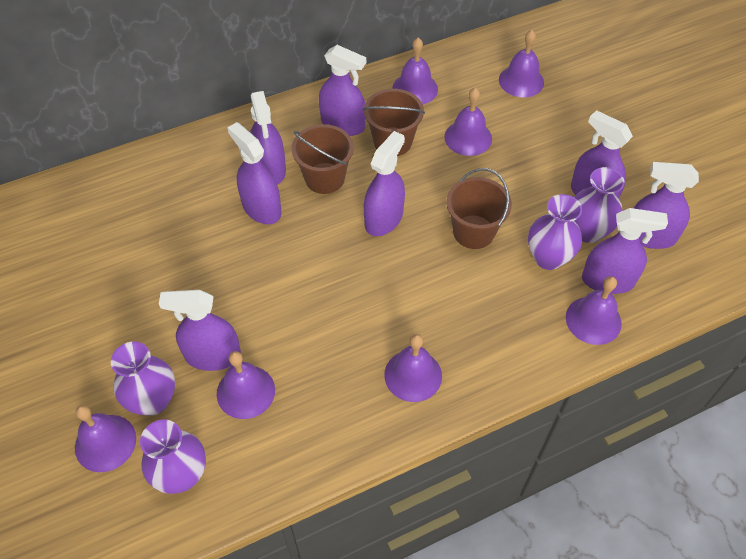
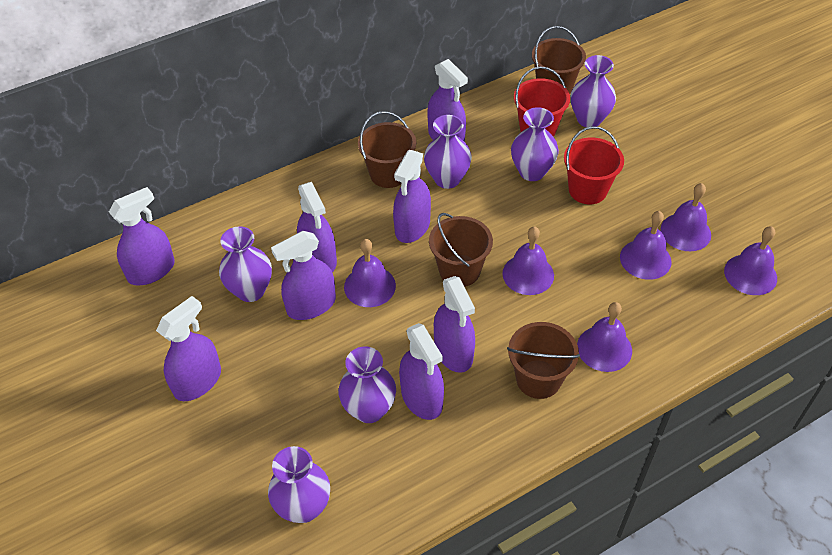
brown bucket: [291,124,354,194] [363,89,425,156] [446,168,512,249] = 3 -> [358,111,416,188] [429,213,493,287] [507,322,580,399] [532,26,586,94] = 4
purple bell: [75,405,136,472] [217,351,275,419] [384,334,442,402] [392,38,438,104] [444,88,492,156] [499,30,544,97] [566,277,622,345] = 7 -> [344,239,396,307] [502,226,554,295] [577,302,632,372] [620,211,671,280] [661,183,711,251] [724,226,777,295] = 6
purple vase: [111,342,175,416] [140,420,206,494] [528,194,582,270] [574,167,625,243] = 4 -> [219,226,272,302] [268,446,330,523] [338,346,396,423] [424,115,472,189] [511,107,559,181] [571,55,616,127] = 6
red bucket: none = 0 -> [514,66,570,137] [564,126,624,204] = 2

